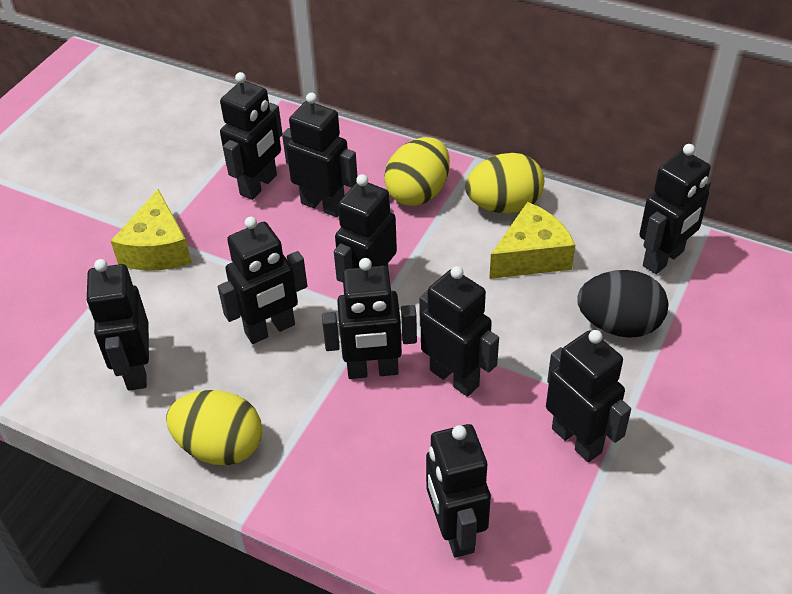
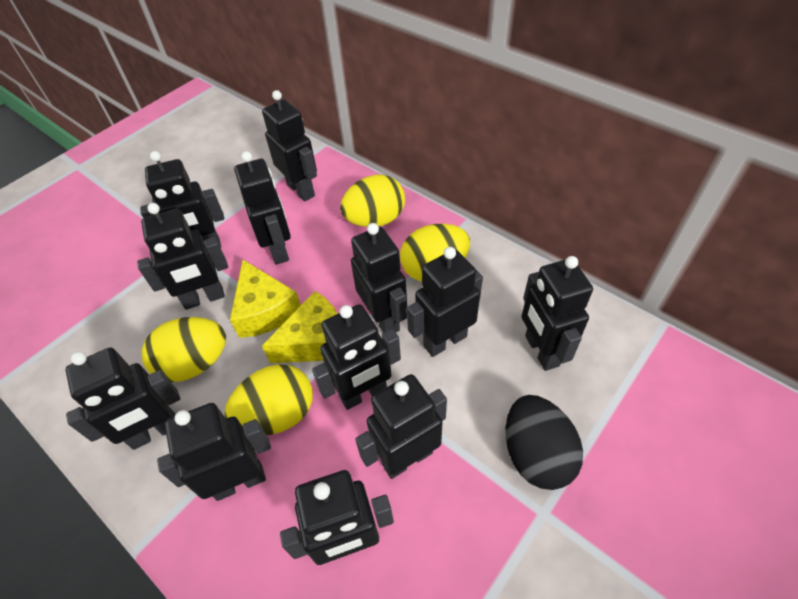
black robot: [86,259,149,391] [218,217,307,344] [220,72,283,200] [282,92,358,217] [322,258,417,379] [334,174,397,283] [419,266,499,397] [426,424,491,558] [546,330,631,462] [639,144,711,274] = 10 -> [65,347,180,450] [137,203,228,310] [140,151,224,248] [157,403,271,501] [234,151,291,265] [262,90,317,202] [280,470,394,565] [312,304,401,410] [351,223,407,333] [355,374,447,479] [407,247,483,357] [522,256,593,371] = 12
yellow egg: [166,390,262,465] [384,137,450,206] [465,153,544,213] = 3 -> [142,317,226,382] [224,364,313,435] [340,175,405,227] [400,224,470,281] = 4

